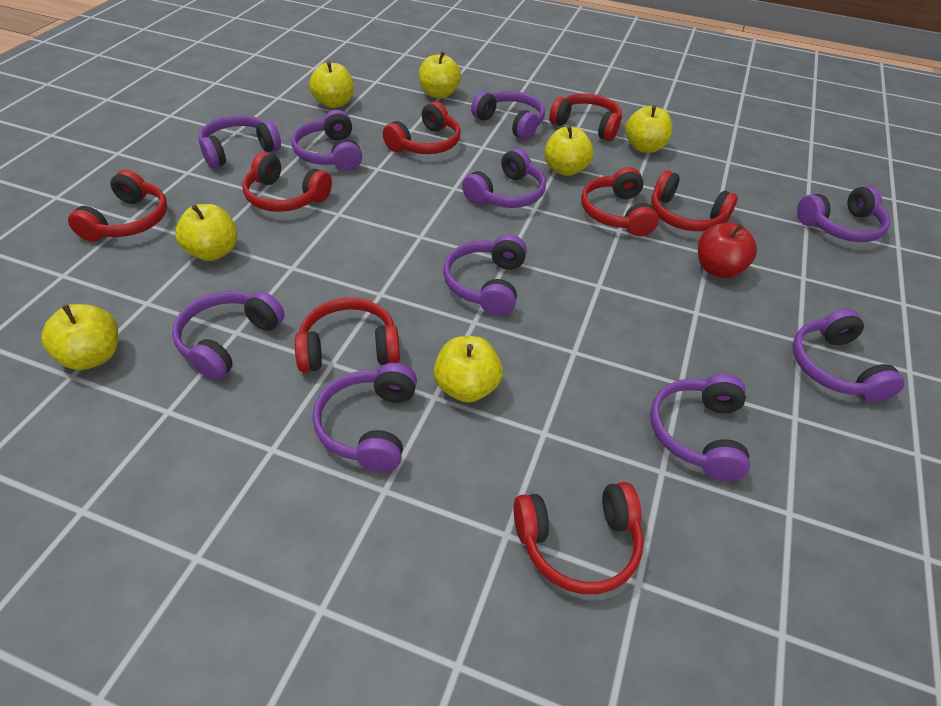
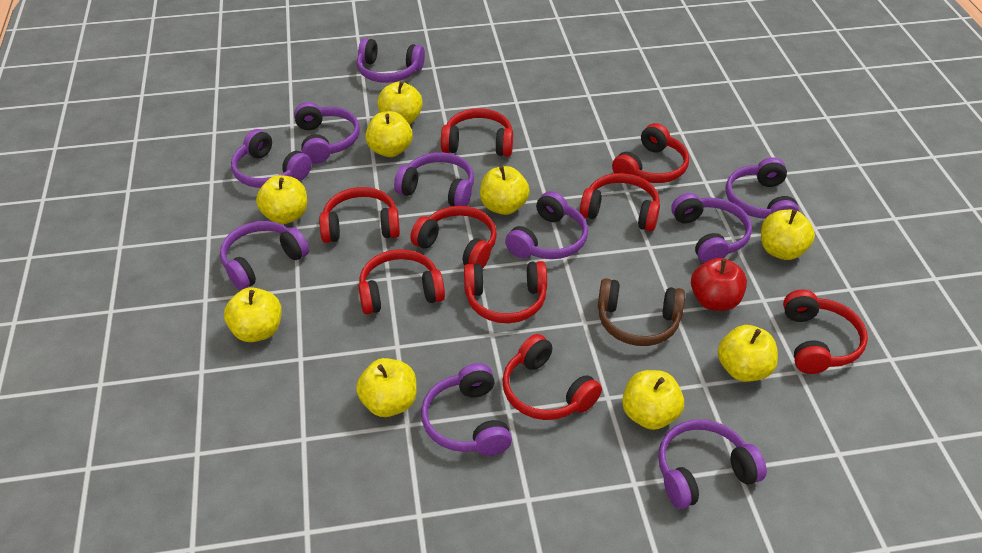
brown headphones: none = 0 -> [598,278,685,346] = 1
red headphones: [68,170,167,242] [243,152,332,212] [295,298,400,372] [383,102,461,154] [514,482,643,594] [549,93,622,141] [581,167,659,236] [651,170,738,231] = 8 -> [319,187,400,243] [358,249,445,314] [410,206,497,269] [441,108,513,157] [464,261,547,323] [502,334,602,420] [580,173,660,231] [612,123,689,183] [783,289,868,374] = 9
yellow apple: [41,304,118,370] [175,204,237,261] [309,61,354,108] [419,52,461,99] [434,336,503,403] [544,126,593,176] [625,105,672,153] = 7 -> [224,287,282,342] [256,175,307,224] [356,358,417,417] [366,111,413,157] [377,81,423,125] [480,166,530,215] [622,370,684,430] [718,325,778,382] [761,210,815,260] = 9

